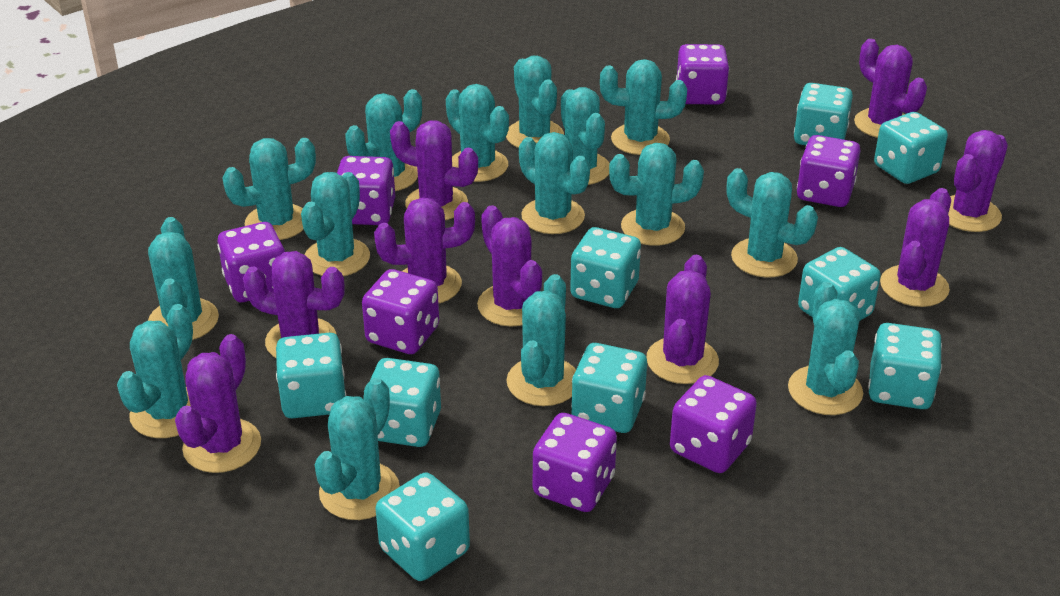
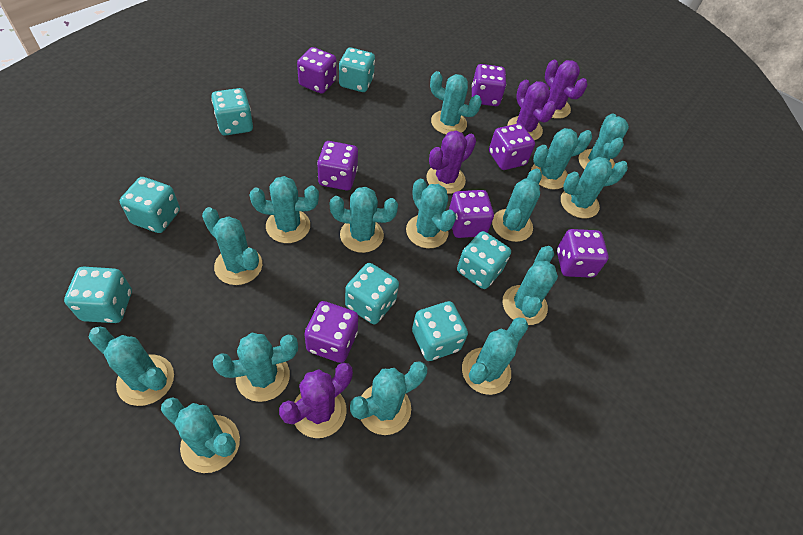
purple cactus: [175,334,261,473] [243,251,345,358] [374,198,475,304] [390,120,478,220] [477,205,542,327] [646,255,719,384] [854,39,927,138] [880,188,951,307] [948,130,1008,232] = 9 -> [279,363,353,438] [426,131,476,194] [507,80,556,140] [545,60,588,119] = 4
turquoise dice: [276,333,346,418] [364,358,441,447] [376,472,470,581] [570,227,641,308] [571,343,647,433] [794,83,853,145] [798,247,881,321] [868,323,942,409] [874,112,948,184] = 9 -> [64,267,132,323] [120,177,180,233] [211,88,253,135] [339,48,375,92] [345,263,399,324] [412,301,468,361] [457,231,511,289] = 7

